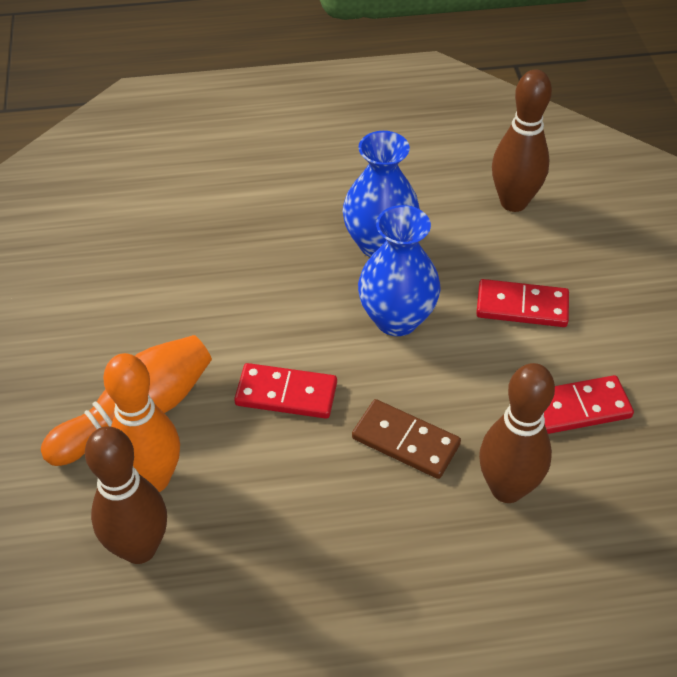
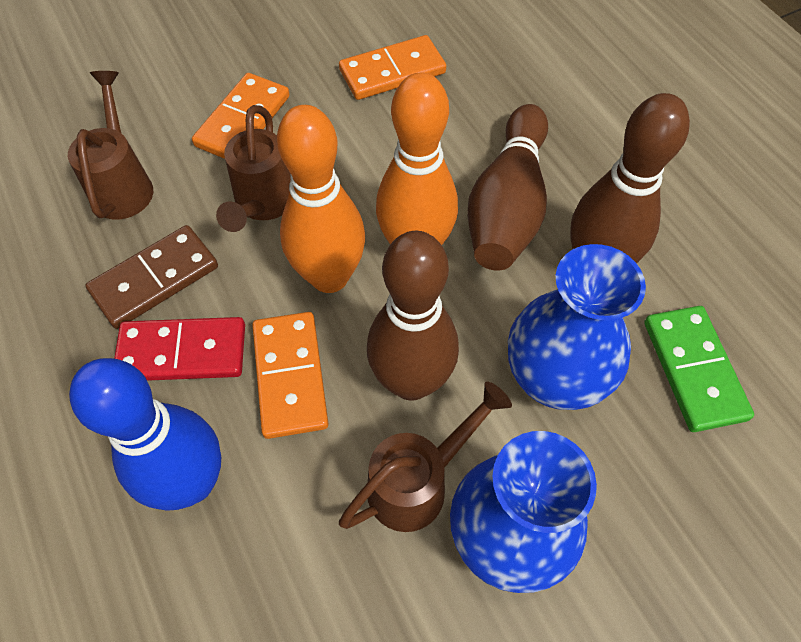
blue bowling pin: none = 0 -> [69,358,221,511] = 1
brown watering can: none = 0 -> [68,71,153,220] [216,105,291,232] [339,382,512,532] = 3
green domino: none = 0 -> [644,306,754,432] = 1
orange domino: none = 0 -> [192,73,290,159] [252,312,328,439] [339,35,446,100] = 3
red domino: [234,363,337,419] [476,279,569,327] [544,375,634,434] = 3 -> [114,317,245,381] = 1

